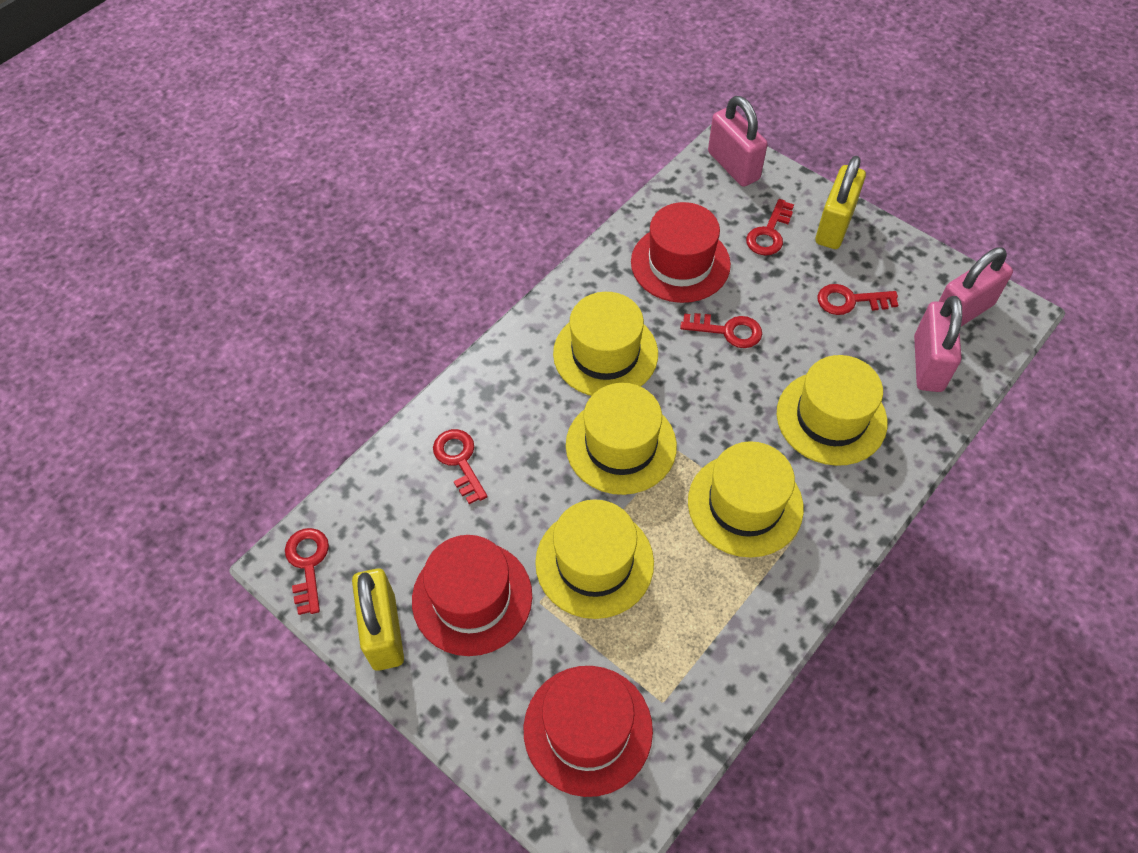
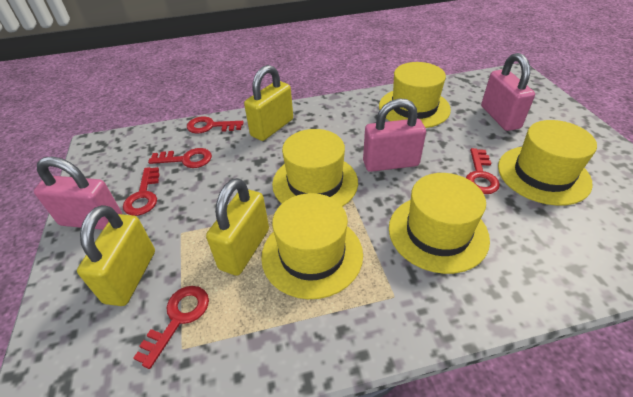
red hat: [412,535,532,656] [524,666,653,797] [631,202,731,303] = 3 -> none = 0
yellow padlock: [352,569,404,671] [815,156,866,249] = 2 -> [77,205,155,306] [206,178,269,276] [244,65,293,141] = 3

